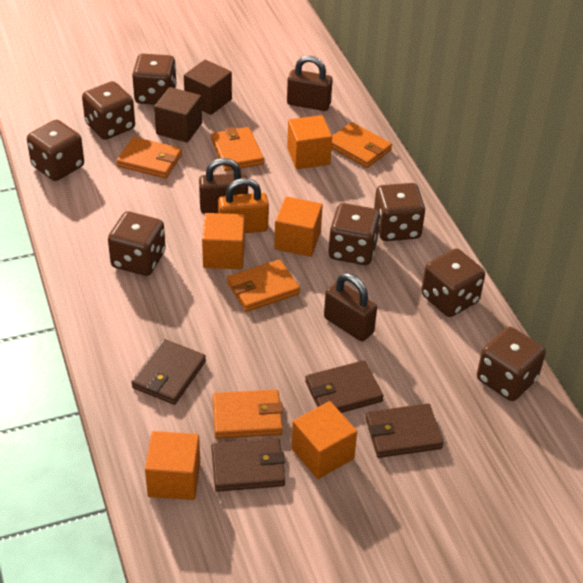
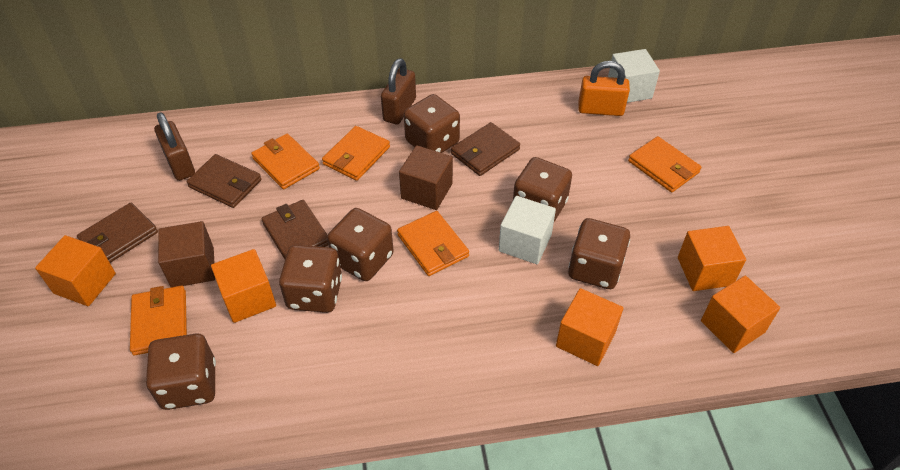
brown dice: [27,120,84,181] [82,81,135,140] [108,211,166,276] [132,54,177,105] [328,203,380,265] [374,183,425,241] [421,248,485,317] [477,327,546,401] = 8 -> [146,333,216,410] [279,245,342,313] [327,208,394,281] [404,94,460,153] [513,157,572,222] [568,218,630,289] = 6
brown padlock: [199,158,248,214] [287,56,333,111] [324,273,377,341] = 3 -> [154,112,195,181] [381,58,416,125] = 2
white cube: none = 0 -> [499,196,556,264] [608,49,660,103] = 2

